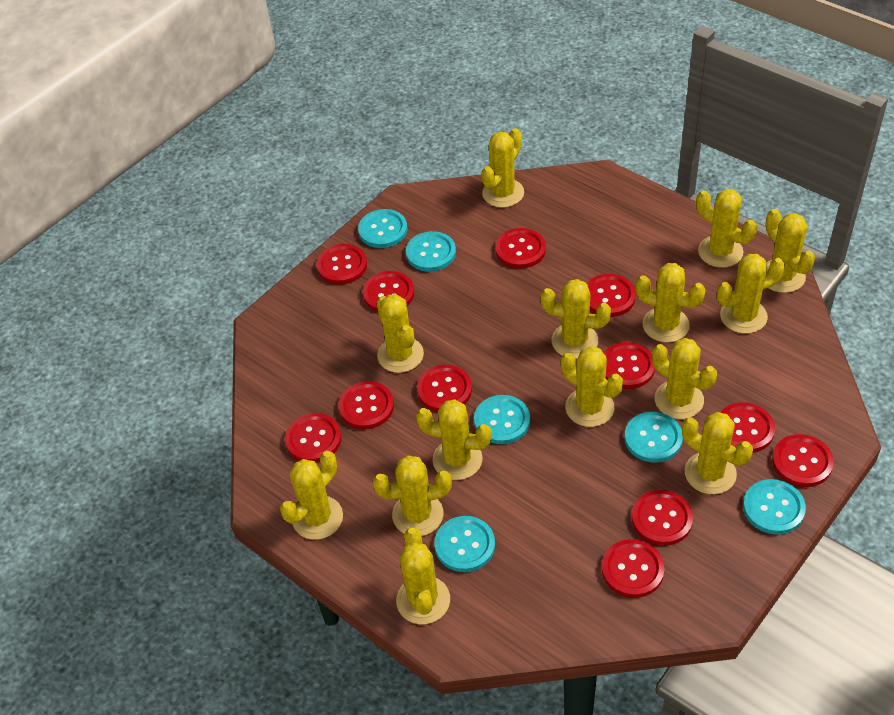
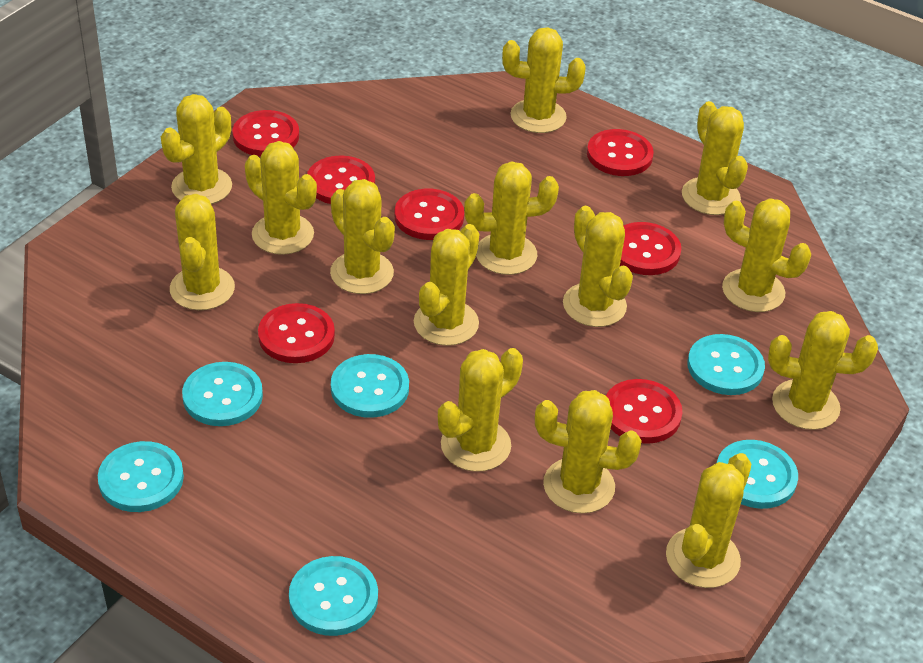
red button: [285,413,342,462] [317,244,367,285] [338,381,394,429] [363,271,414,312] [417,365,472,412] [495,228,546,269] [587,274,636,317] [602,539,665,598] [603,342,655,389] [632,490,693,546] [720,402,775,453] [772,434,834,487] = 12 -> [232,110,299,157] [258,303,335,363] [307,155,375,204] [395,189,464,240] [587,129,654,176] [606,379,682,444] [620,222,681,275] = 7

